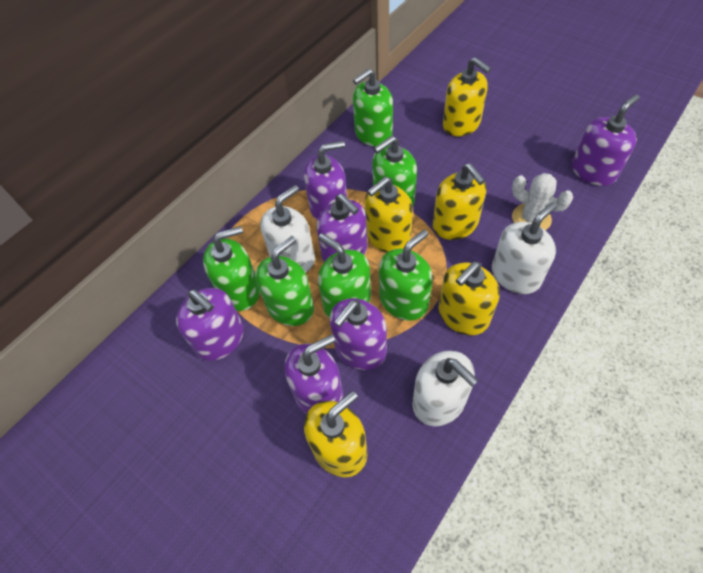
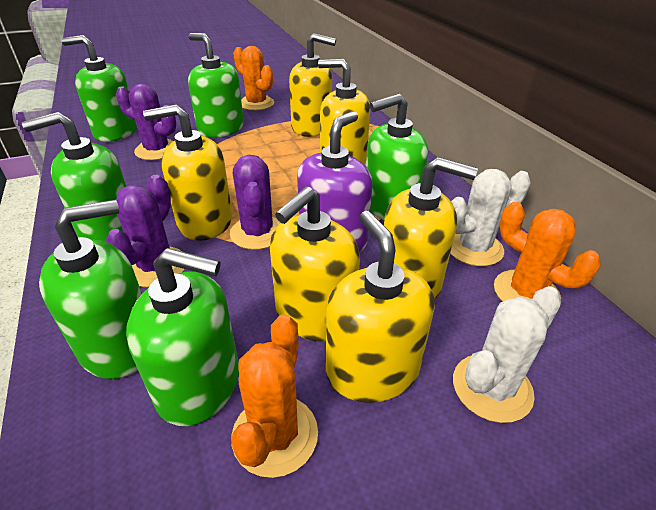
orange cactus: none = 0 -> [231,314,318,478] [233,46,274,111] [494,202,601,302] = 3
purple cactus: none = 0 -> [106,175,185,288] [116,84,176,160] [230,155,281,250] = 3
purple soap dispenser: [176,288,244,361] [284,334,344,414] [304,141,347,220] [317,194,367,262] [330,298,387,370] [572,94,640,186] = 6 -> [297,111,373,253] = 1
white cactus: [512,173,573,230] = 1 -> [450,169,531,266] [453,286,561,423] = 2
white soap dispenser: [260,185,315,273] [412,351,478,426] [492,202,557,294] = 3 -> none = 0
yellow soap dispenser: [304,391,367,478] [365,177,413,253] [433,163,486,240] [439,262,500,335] [443,57,491,137] = 5 -> [143,104,232,241] [270,187,360,342] [289,33,336,137] [318,59,370,165] [326,211,435,403] [384,157,478,300] = 6

